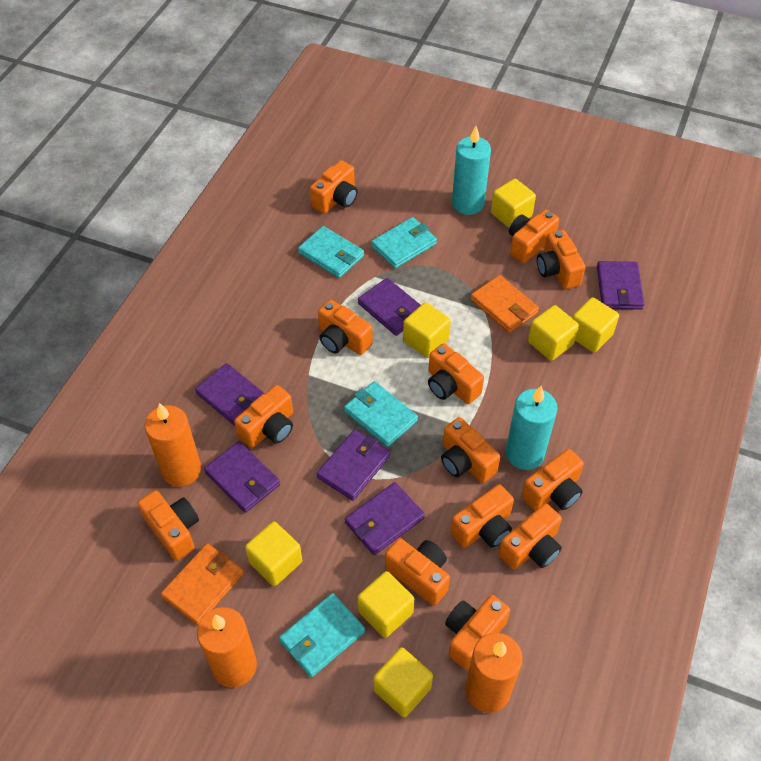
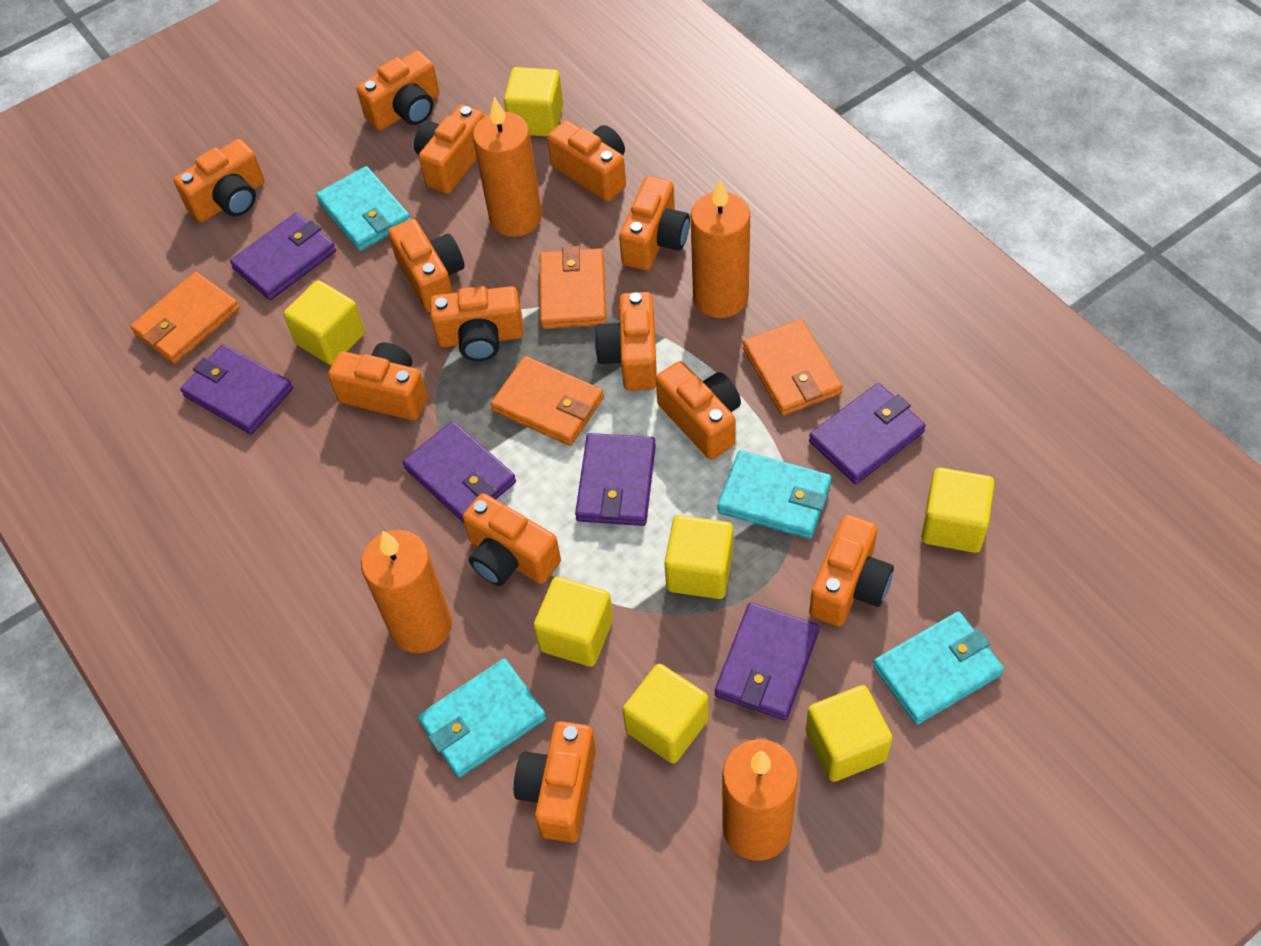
orange candle: [145,403,201,487] [197,607,257,688] [465,633,523,713] = 3 -> [361,530,452,653] [473,97,542,237] [690,179,750,318] [722,739,798,861] = 4
orange wallet: [161,543,244,625] [470,275,539,333] = 2 -> [130,272,240,364] [491,356,604,446] [540,246,606,329] [743,319,843,416] = 4
turquoise candle: [452,126,491,215] [505,386,557,470] = 2 -> none = 0

